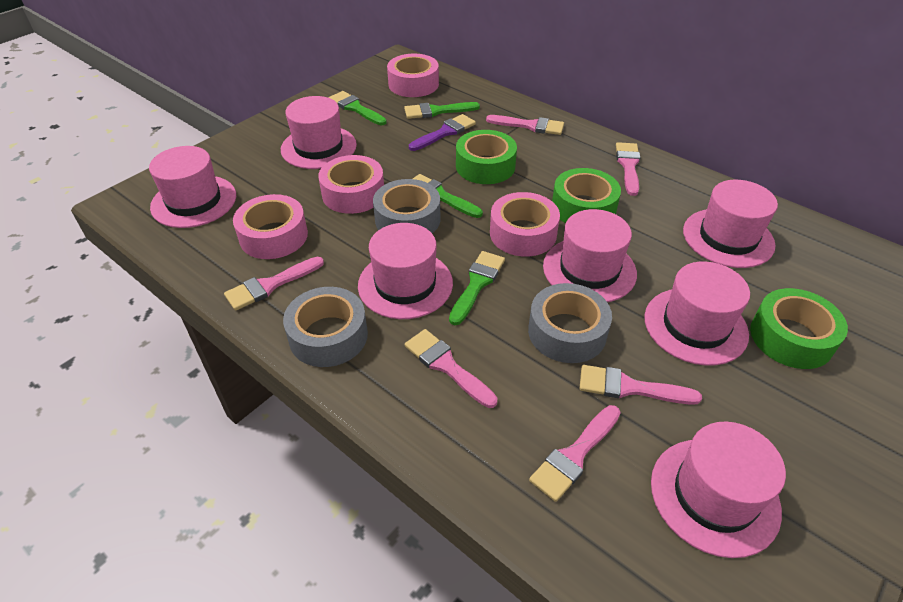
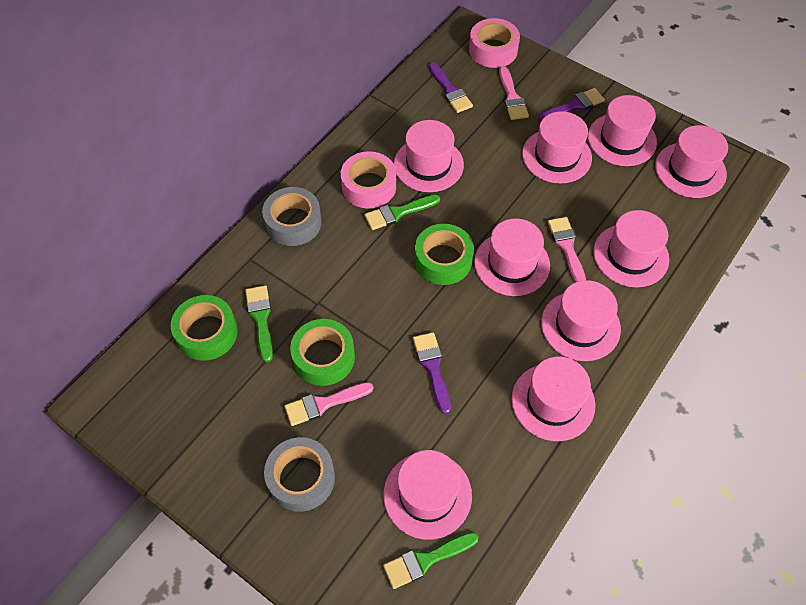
green brush: [329,91,387,125] [404,102,480,119] [413,174,483,218] [449,251,505,325] = 4 -> [245,285,273,362] [364,194,440,230] [383,532,479,589] = 3
grey tape: [283,287,368,367] [373,179,441,233] [528,283,612,363] = 3 -> [262,187,322,246] [264,437,335,512] = 2
pink brush: [224,257,324,311] [405,329,498,408] [486,115,564,135] [529,405,621,502] [580,365,702,405] [616,142,640,196] = 6 -> [285,382,373,426] [499,66,529,120] [548,217,586,282] = 3
pink hat: [149,146,236,228] [281,96,357,169] [358,223,453,319] [543,209,637,302] [644,261,750,366] [651,422,786,558] [683,180,778,268] = 7 -> [383,450,472,540] [394,120,464,192] [474,218,550,296] [512,357,595,441] [522,111,592,184] [541,280,621,361] [588,95,657,166] [593,210,669,287] [655,125,728,198] = 9
pink tape: [233,194,308,259] [318,155,384,214] [387,54,439,97] [490,192,560,257] = 4 -> [341,151,396,209] [469,18,520,68] = 2
purple brush: [409,114,476,151] = 1 -> [413,332,451,414] [429,62,473,113] [538,88,605,122] = 3

